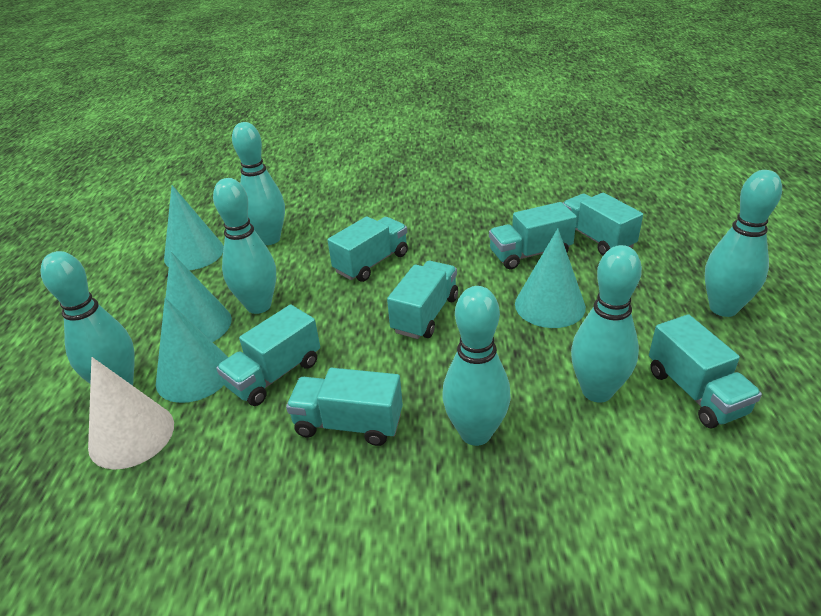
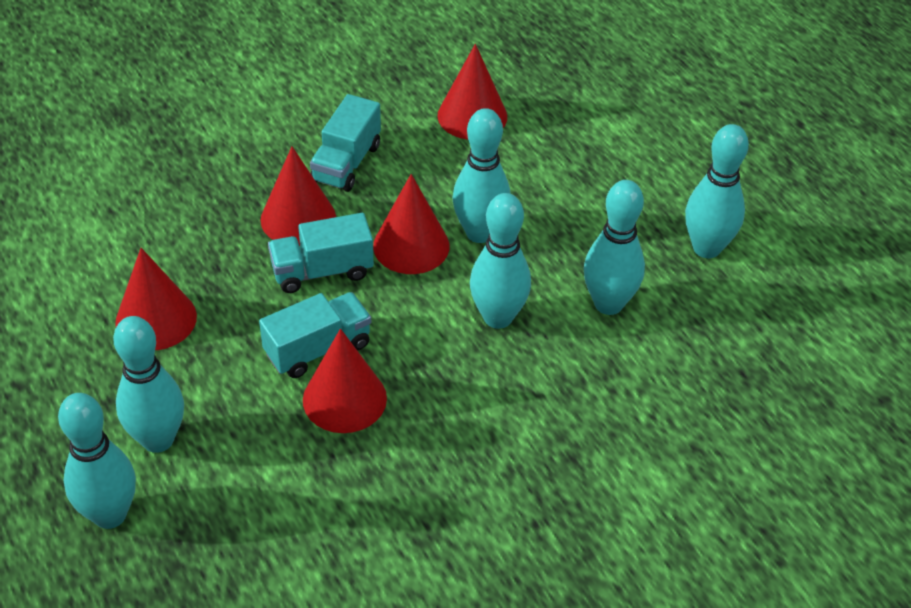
red cone: none = 0 -> [115,248,197,350] [261,146,336,246] [303,329,387,433] [373,174,449,274] [438,44,507,140] = 5
turquoise cone: [156,298,228,403] [164,185,224,270] [165,252,232,342] [515,229,586,328] = 4 -> none = 0
turquoise truck: [216,304,320,406] [286,368,403,446] [328,216,408,282] [387,261,458,339] [489,202,577,270] [563,193,643,255] [649,314,762,428] = 7 -> [259,292,371,378] [268,213,374,293] [310,94,381,192] = 3
white cone: [88,357,174,470] = 1 -> none = 0

